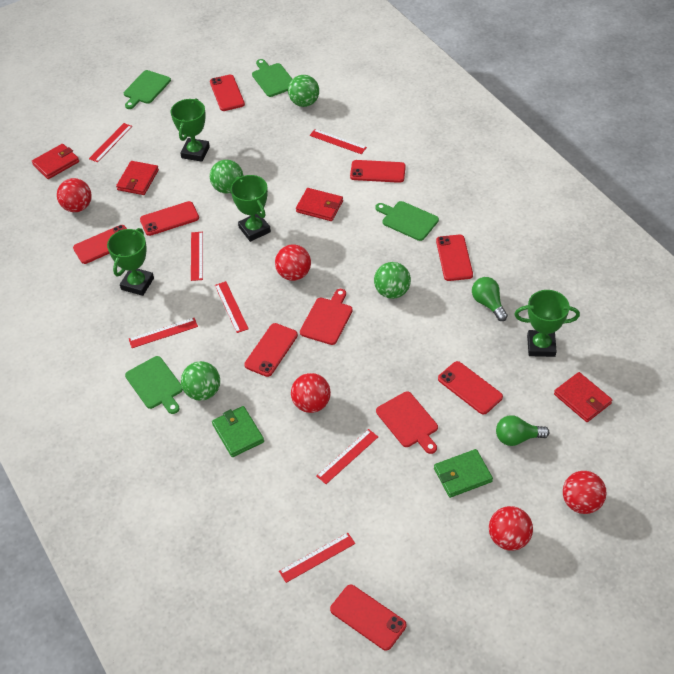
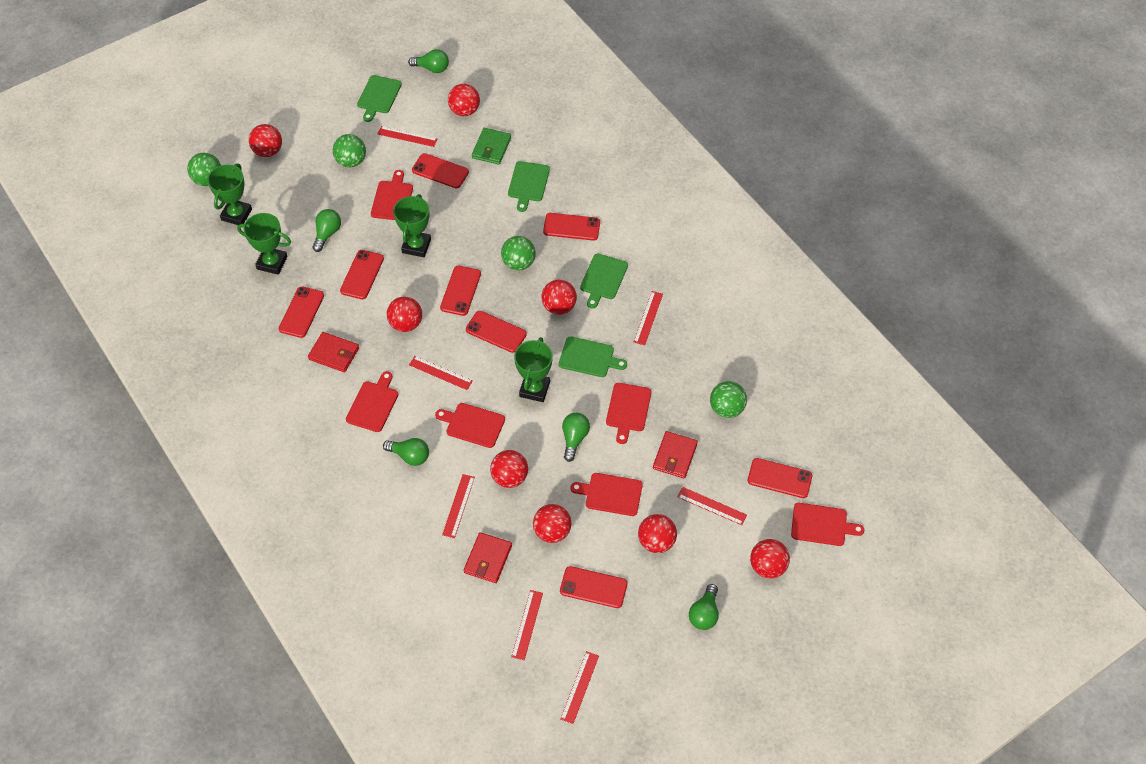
green light bulb: [472,277,508,321] [496,415,549,446] = 2 -> [312,209,341,252] [383,438,429,466] [408,49,449,73] [562,413,590,462] [689,584,719,630] = 5
green wallet: [212,406,264,457] [434,449,493,498] = 2 -> [472,128,511,165] = 1
red ball: [57,178,92,212] [275,245,311,281] [291,373,331,413] [489,506,533,551] [563,471,607,514] = 5 -> [249,124,282,157] [387,296,422,332] [448,84,480,116] [490,450,528,488] [533,504,572,543] [541,279,577,315] [638,514,677,553] [750,539,790,579] = 8
red cutting board: [300,289,353,345] [376,392,438,454] = 2 -> [346,371,398,432] [371,170,413,220] [435,403,505,448] [571,473,643,516] [606,383,651,444] [791,503,864,546] = 6
red wallet: [32,144,79,179] [116,161,159,195] [296,188,343,221] [554,372,612,422] = 4 -> [308,332,359,372] [464,532,512,583] [653,431,698,479] = 3

